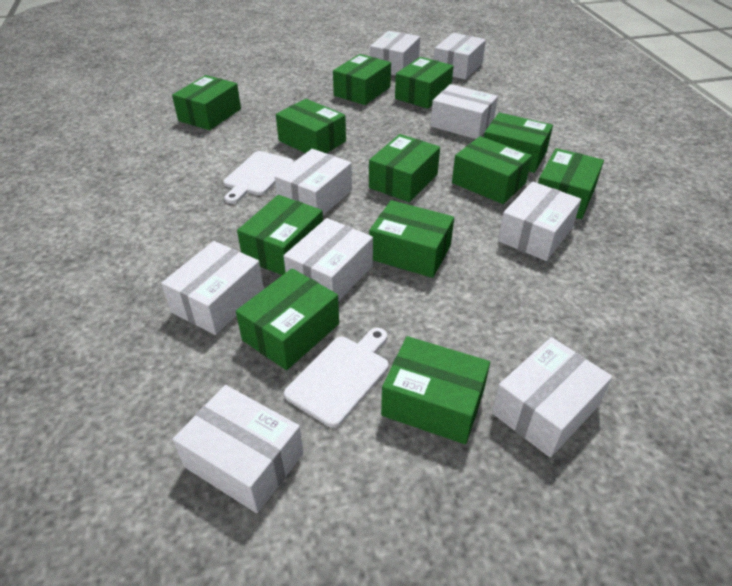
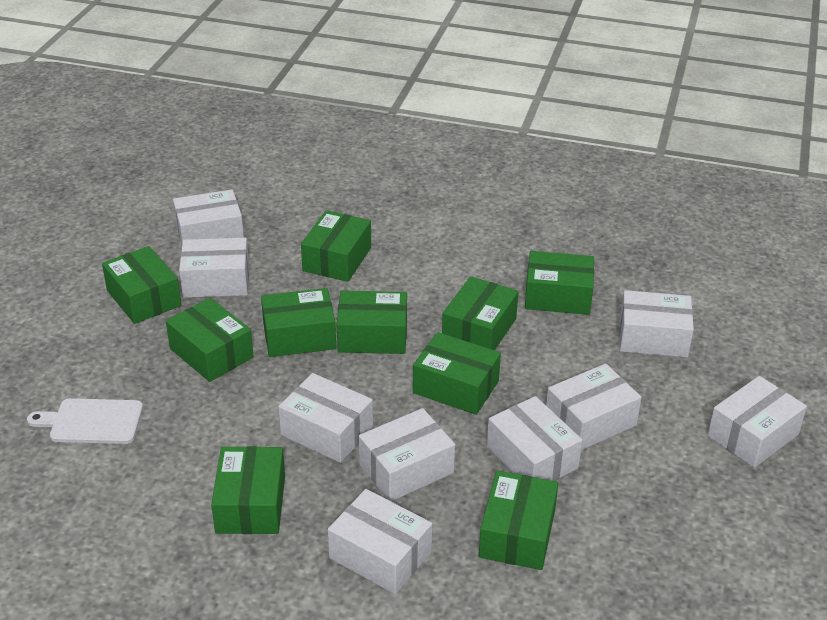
green box: [172,75,241,130] [236,268,339,370] [237,195,323,275] [276,99,346,153] [333,54,391,105] [369,134,440,202] [369,200,454,278] [381,336,490,444] [395,57,454,109] [452,136,532,204] [484,113,553,173] [538,148,604,219] = 12 -> [102,246,181,324] [166,298,254,382] [211,446,285,534] [261,288,336,357] [301,210,371,282] [337,290,407,354] [413,332,501,415] [442,276,519,350] [479,471,558,570] [525,251,594,315] = 10
white cutting board: [224,151,294,204] [284,328,389,428] = 2 -> [27,398,143,444] = 1

